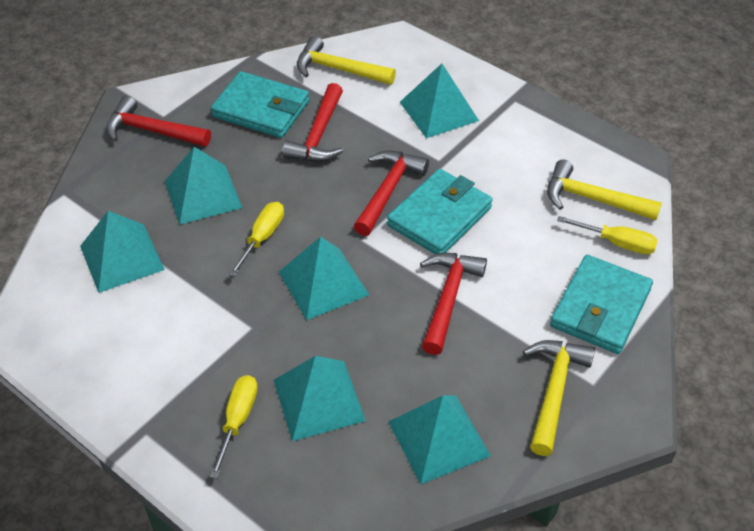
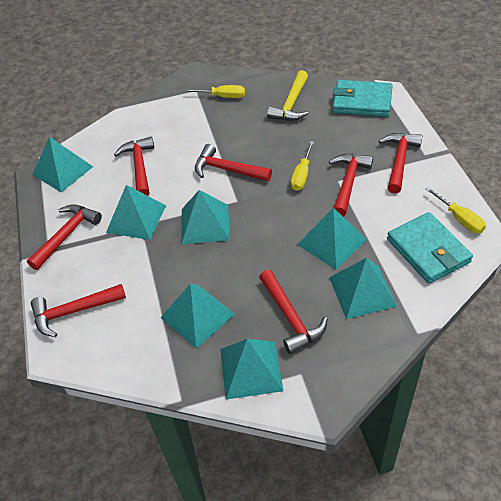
red hammer: [106,96,211,147] [282,83,343,162] [354,151,429,236] [420,253,487,355] = 4 -> [27,205,102,270] [31,284,126,337] [114,136,154,196] [195,144,272,182] [259,270,327,354] [329,154,373,216] [379,133,422,194] = 7
turquoise pyramid: [80,211,165,293] [165,147,242,225] [274,356,366,441] [279,237,369,320] [388,395,491,484] [400,64,479,138] = 6 -> [33,137,93,192] [106,185,166,240] [161,284,235,348] [181,190,230,245] [220,339,283,399] [297,208,367,270] [329,258,397,319] = 7
turquoise wallet: [211,71,309,138] [387,169,493,254] [550,255,653,354] = 3 -> [333,80,393,117] [387,212,473,284] = 2
yellow hammer: [297,36,396,85] [523,340,595,456] [547,159,662,220] = 3 -> [267,70,308,121] = 1

